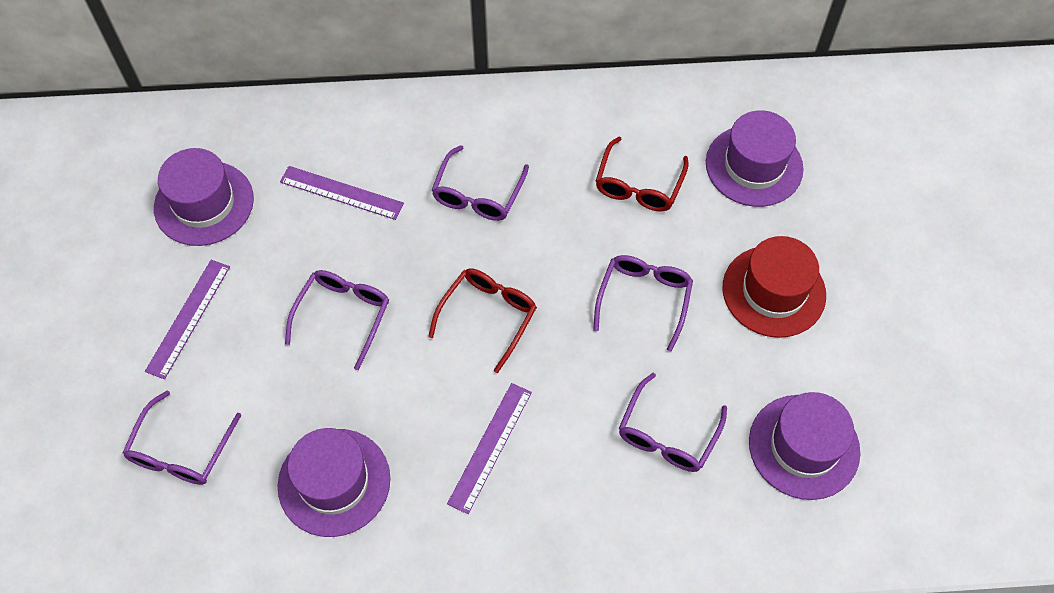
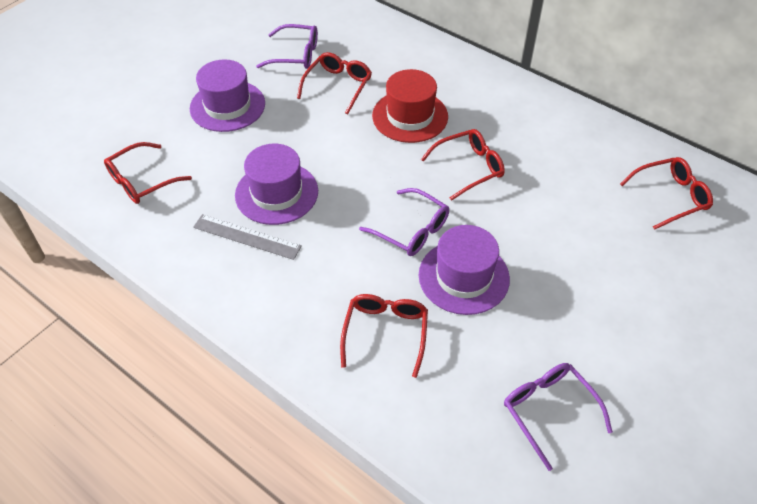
grey ruler: none = 0 -> [193,214,302,260] = 1
purple glasses: [123,391,241,485] [285,270,389,370] [432,145,529,221] [593,255,693,352] [619,373,727,472] = 5 -> [256,24,318,69] [359,188,449,256] [504,363,613,471] = 3
purple hat: [154,148,254,246] [278,428,390,537] [706,110,804,207] [749,392,860,500] = 4 -> [190,59,265,132] [235,144,318,225] [419,225,510,315] = 3
purple ruler: [145,260,230,379] [280,166,404,220] [447,383,532,514] = 3 -> none = 0
red glasses: [428,269,537,373] [596,137,689,212] = 2 -> [104,142,192,204] [297,52,372,115] [340,294,428,378] [421,129,505,201] [620,157,713,230] = 5

